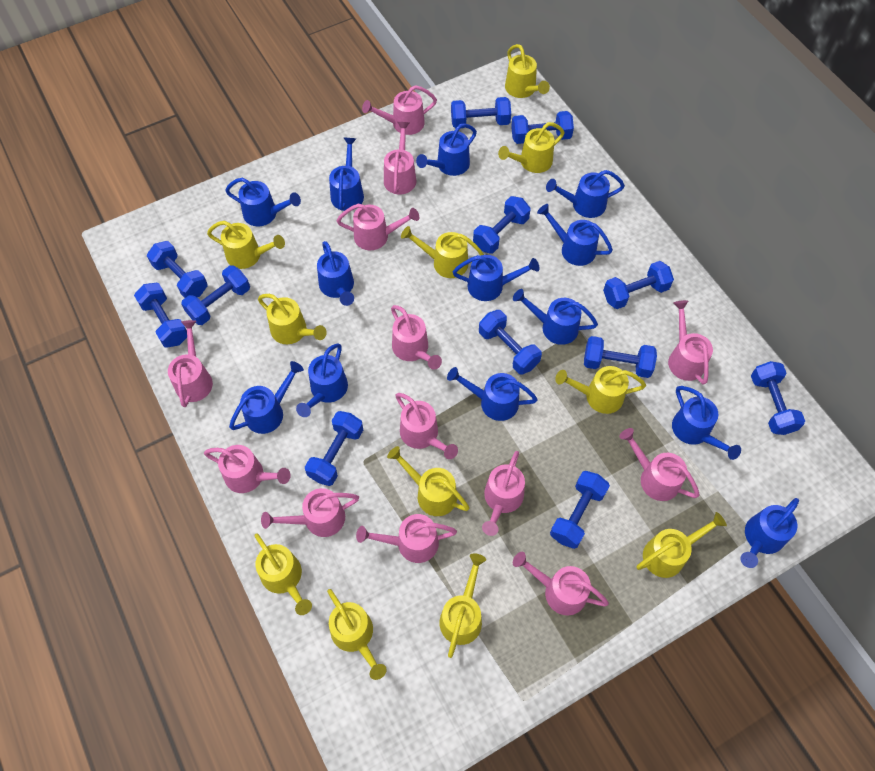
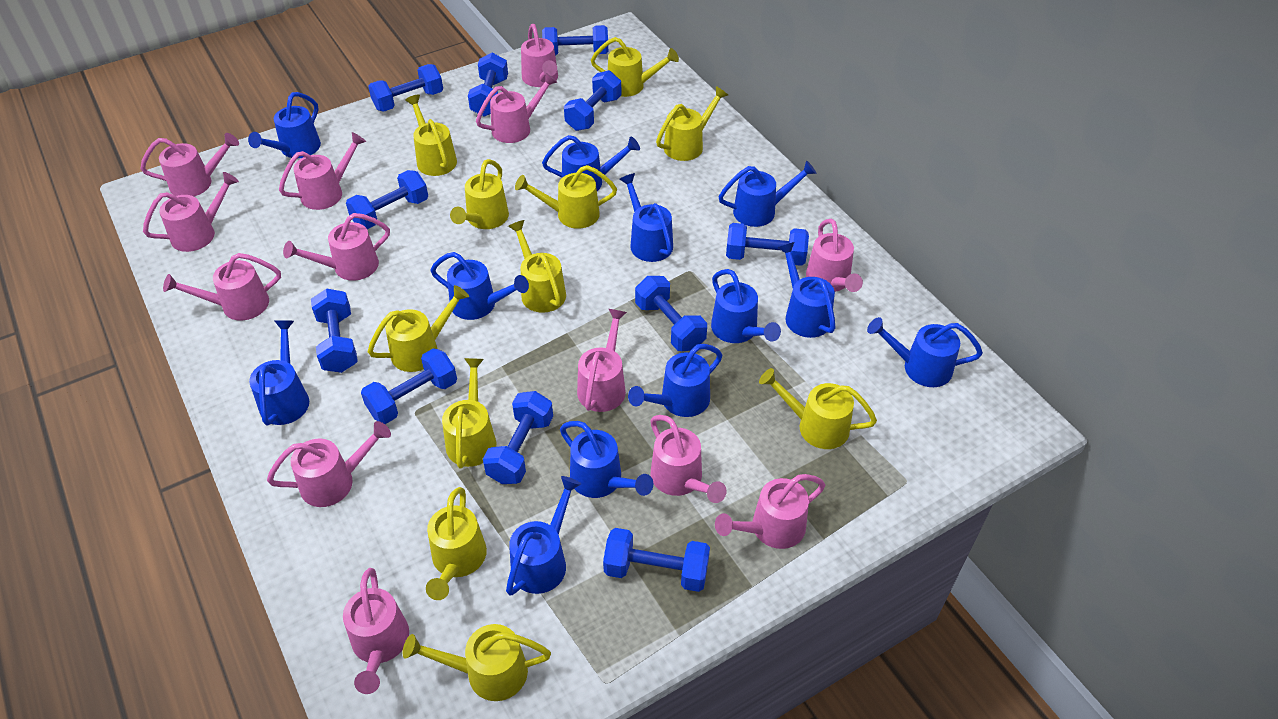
blue dumbbell: [134,283,187,348] [147,241,208,298] [181,265,250,325] [305,411,363,486] [451,97,511,129] [473,196,531,254] [479,310,542,375] [511,111,574,144] [550,471,610,549] [584,336,657,378] [603,261,674,309] [751,361,805,435] = 12 -> [311,288,358,373] [346,170,428,229] [361,348,457,424] [368,64,443,112] [468,53,508,117] [483,391,553,484] [542,25,608,56] [564,70,622,131] [603,528,710,592] [635,276,707,351] [726,223,809,266] = 11
blue watering can: [225,178,301,226] [229,361,304,434] [296,343,348,417] [317,241,354,306] [329,138,364,211] [416,123,477,176] [447,367,538,421] [453,255,540,301] [513,289,598,345] [537,204,613,266] [546,170,625,218] [672,386,741,460] [740,498,799,568] = 13 -> [248,92,321,158] [249,320,309,425] [430,252,529,320] [506,476,581,596] [542,135,640,191] [560,421,653,498] [619,173,673,262] [628,344,723,417] [711,269,781,343] [718,160,817,227] [777,242,836,338] [867,317,983,387] = 12

